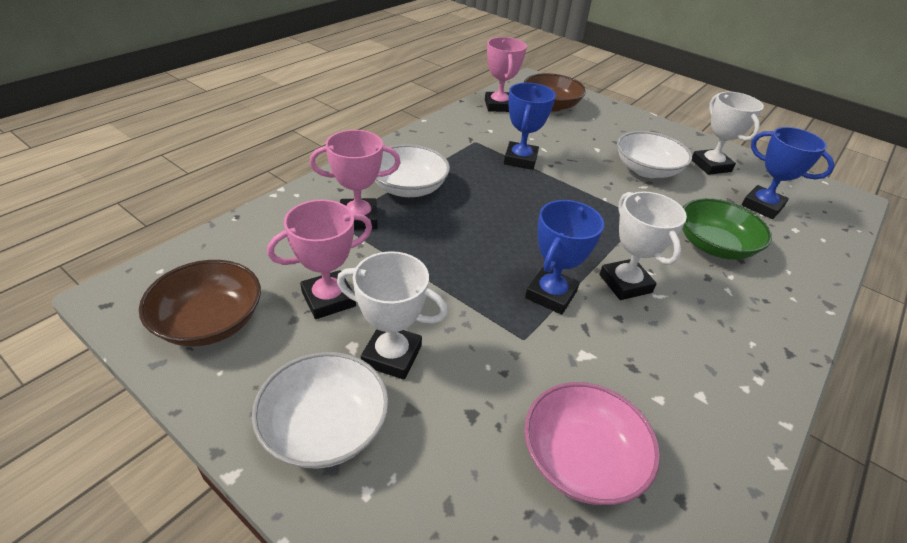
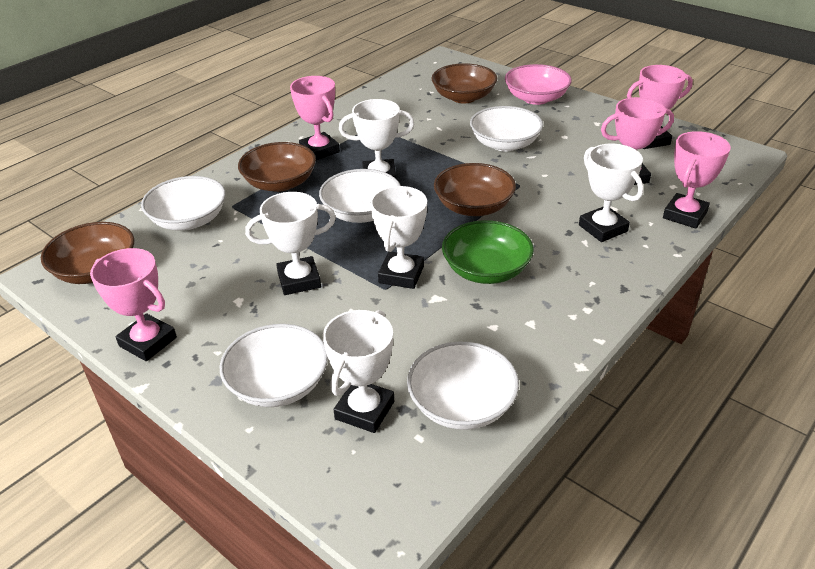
blue trophy: [504,83,556,170] [525,200,604,315] [742,127,835,219] = 3 -> none = 0
brown bowl: [139,260,261,346] [524,73,586,112] = 2 -> [41,222,134,284] [238,142,316,192] [432,63,497,103] [434,163,516,216] = 4
pink trophy: [267,200,372,319] [310,130,401,230] [485,37,527,112] = 3 -> [90,248,177,361] [290,76,340,160] [601,97,674,185] [627,65,693,149] [663,131,731,229] = 5
white bowl: [252,352,389,469] [375,144,450,197] [617,131,692,178] = 3 -> [141,176,226,230] [220,324,328,407] [319,169,401,223] [407,341,519,430] [470,106,543,151] = 5
white trophy: [337,251,448,380] [599,192,687,300] [692,92,764,175] = 3 -> [245,192,336,295] [323,310,394,433] [339,99,414,178] [370,186,427,289] [579,144,644,242] = 5

